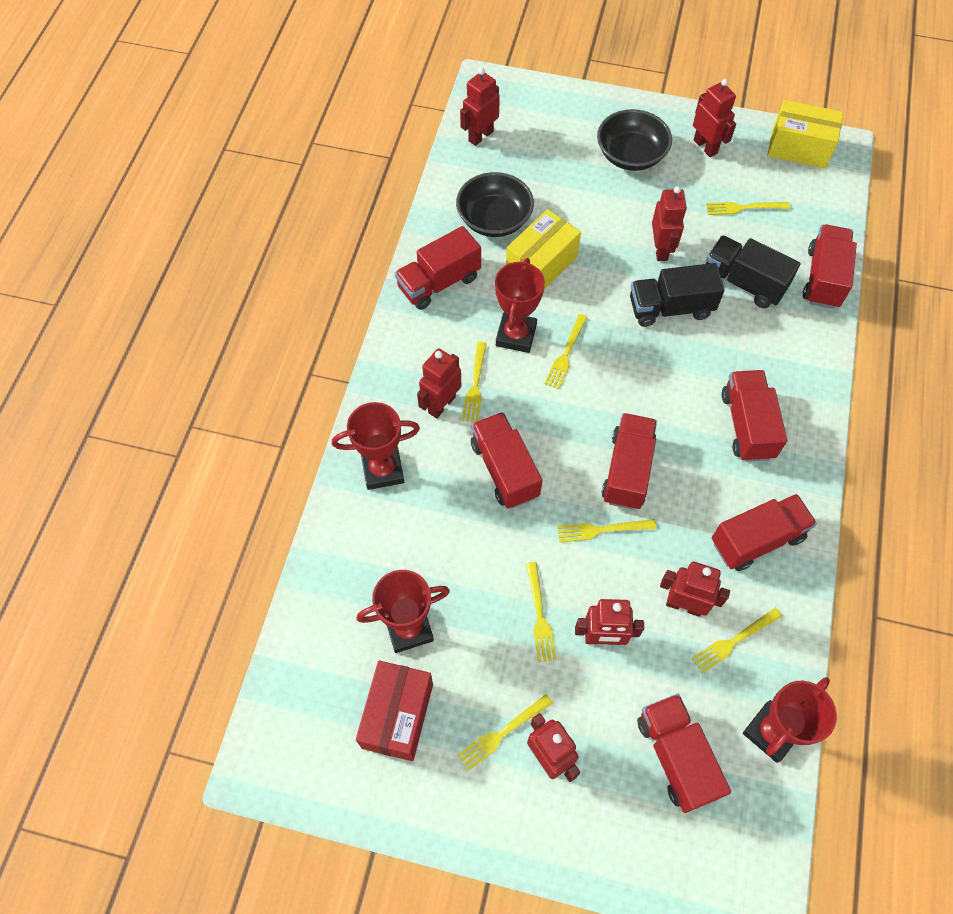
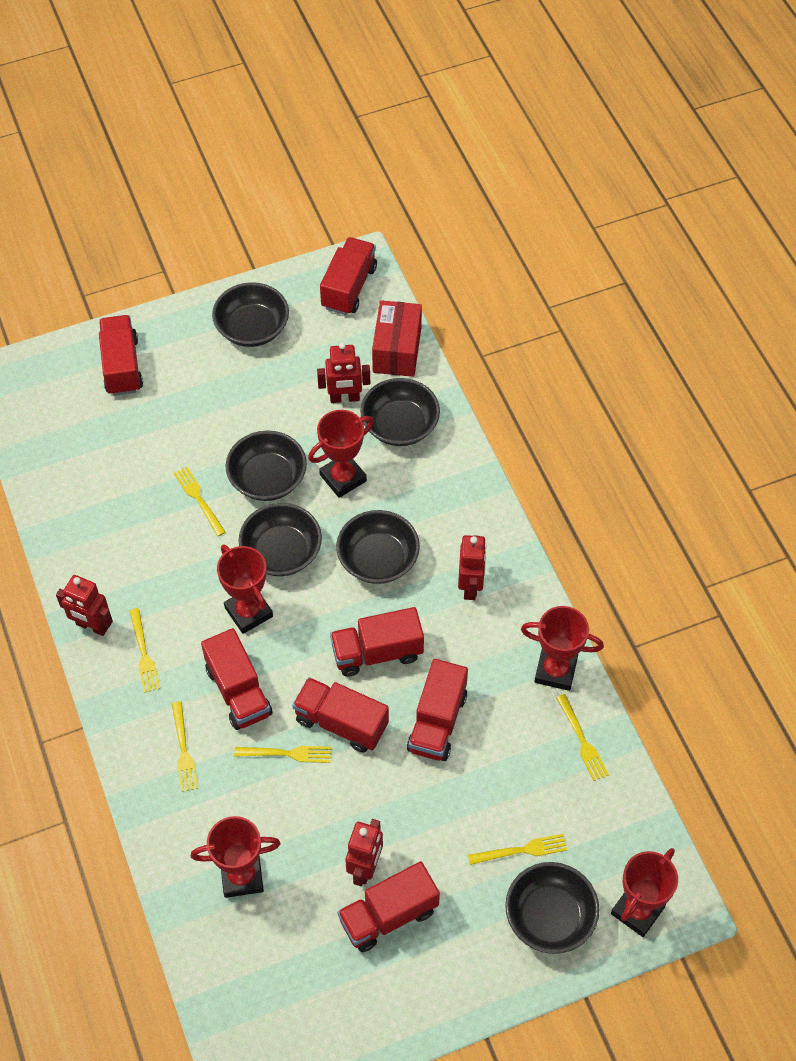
black bowl: [456,172,534,237] [597,109,672,171] = 2 -> [212,282,289,347] [226,430,307,501] [239,503,322,576] [336,510,420,584] [360,378,440,446] [505,862,599,954] = 6
black truck: [630,263,725,327] [706,235,801,308] = 2 -> none = 0
red robot: [417,348,461,418] [460,68,500,146] [527,713,580,782] [575,599,644,645] [652,186,687,261] [660,562,730,617] [693,79,736,157] = 7 -> [56,575,113,636] [317,342,370,403] [345,819,383,886] [458,535,487,600] = 4
red trophy: [332,402,420,490] [356,570,450,653] [495,258,545,353] [743,677,837,763] = 4 -> [191,816,281,898] [217,544,273,634] [308,410,374,498] [521,606,604,691] [611,848,678,937] = 5
yellow box: [506,209,581,289] [767,100,843,169] = 2 -> none = 0
yellow fork: [457,694,553,771] [462,342,487,422] [526,562,557,662] [544,314,587,389] [557,519,656,542] [692,608,782,673] [706,202,790,215] = 7 -> [130,608,160,693] [172,701,198,792] [174,467,225,536] [234,746,331,763] [468,834,567,865] [556,694,609,781] = 6

